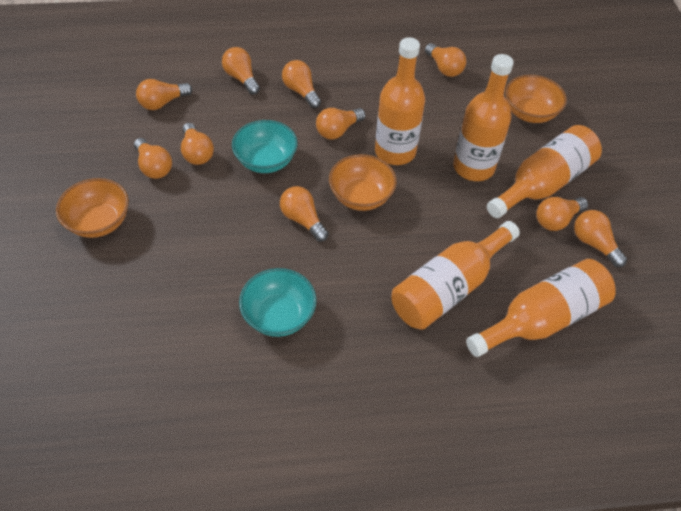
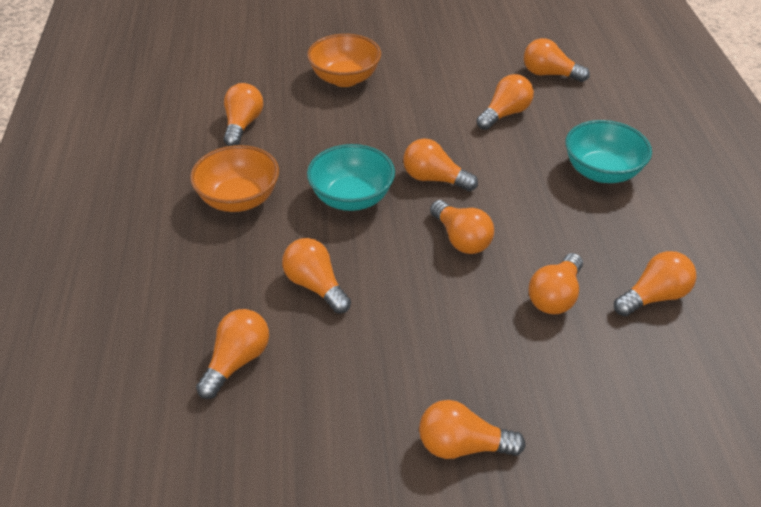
orange bottle: [375,37,425,165] [392,221,520,330] [453,54,514,181] [466,259,615,357] [487,125,602,218] = 5 -> none = 0
orange bowl: [56,178,129,238] [329,154,397,211] [505,75,567,123] = 3 -> [190,145,279,212] [307,34,381,87] = 2

